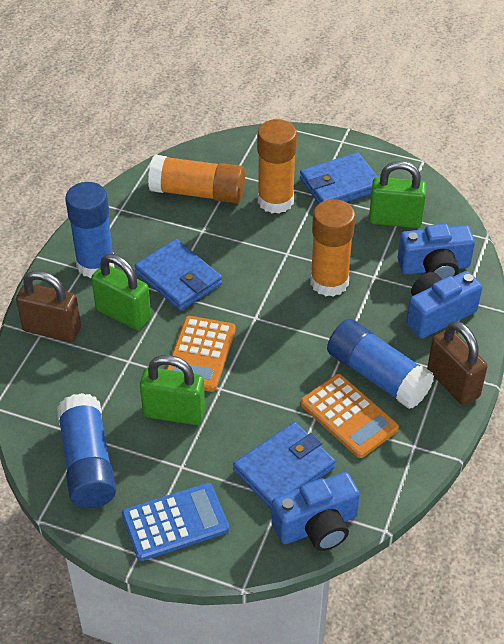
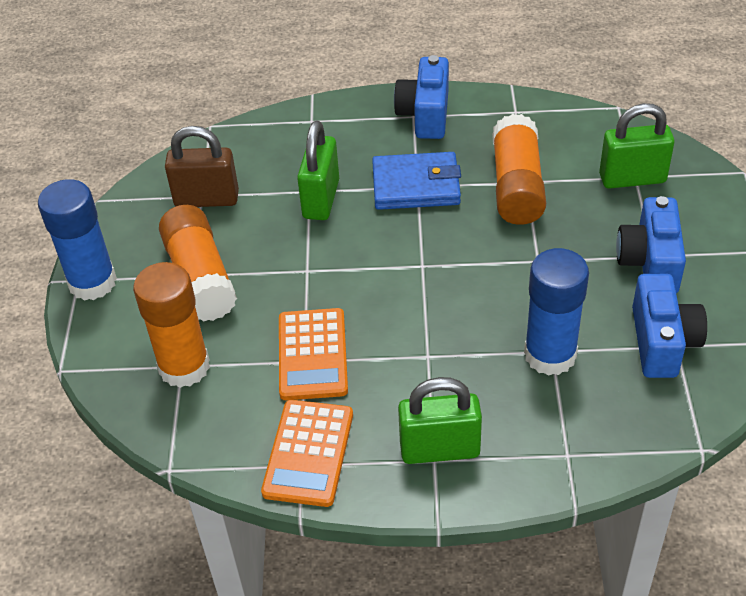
blue calculator: [122,483,229,561] = 1 -> none = 0
blue glue stick: [57,393,116,508] [65,182,114,278] [327,319,434,409] = 3 -> [38,179,117,301] [524,248,589,376] = 2
blue wallet: [135,239,222,311] [233,422,335,510] [300,152,378,204] = 3 -> [372,152,461,210] = 1
brown padlock: [16,271,81,342] [427,321,487,405] = 2 -> [165,126,239,207] = 1

